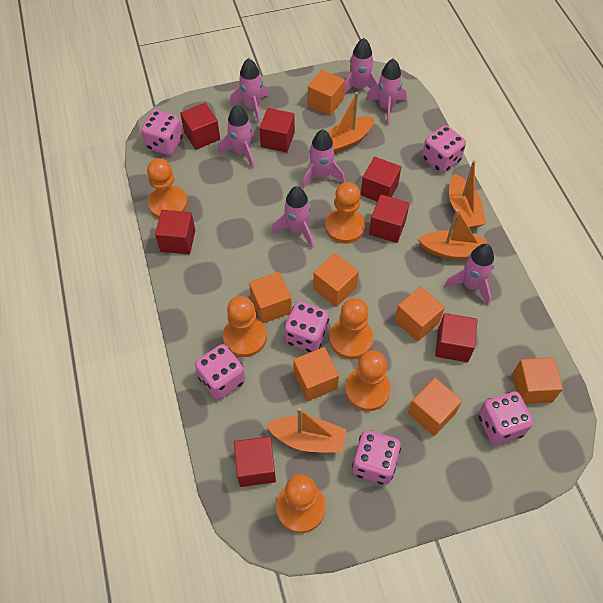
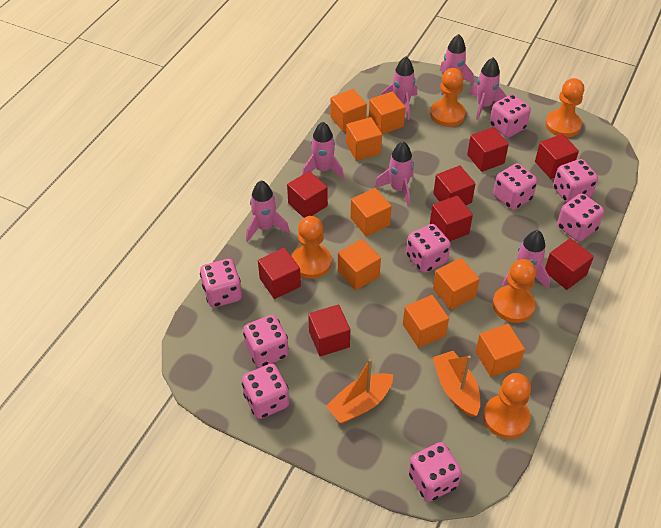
orange boat: [266,408,347,453] [328,92,375,154] [418,209,487,260] [449,160,486,229] = 4 -> [326,359,393,423] [433,351,480,417] = 2
orange cube: [249,272,292,323] [293,347,339,401] [308,70,345,116] [313,253,359,307] [395,287,445,342] [408,378,462,436] [512,358,563,404] = 7 -> [331,89,367,132] [338,239,381,290] [346,117,382,161] [350,188,392,236] [369,91,406,134] [403,295,449,348] [433,258,480,310] [475,324,525,377] = 8
orange pawn: [147,158,188,219] [223,296,267,357] [276,474,326,533] [325,182,365,244] [329,298,373,359] [345,351,391,411] = 6 -> [292,216,332,279] [430,68,466,127] [483,373,531,439] [493,259,536,323] [545,78,584,137] = 5
pink dice: [141,110,183,155] [195,344,245,400] [284,301,329,352] [352,430,401,485] [422,125,466,173] [478,392,533,445] = 6 -> [200,259,242,307] [242,364,289,419] [243,315,289,368] [406,224,451,273] [408,442,462,502] [490,94,531,138] [493,163,538,210] [553,159,598,203] [557,193,604,242] = 9
red cube: [155,210,195,254] [180,103,220,150] [234,436,276,487] [259,108,295,153] [361,157,401,201] [369,194,410,243] [435,313,477,362] = 7 -> [258,248,301,299] [287,171,328,218] [308,304,350,356] [430,195,473,241] [433,165,476,205] [467,127,509,172] [535,134,579,179] [545,238,594,290] = 8

